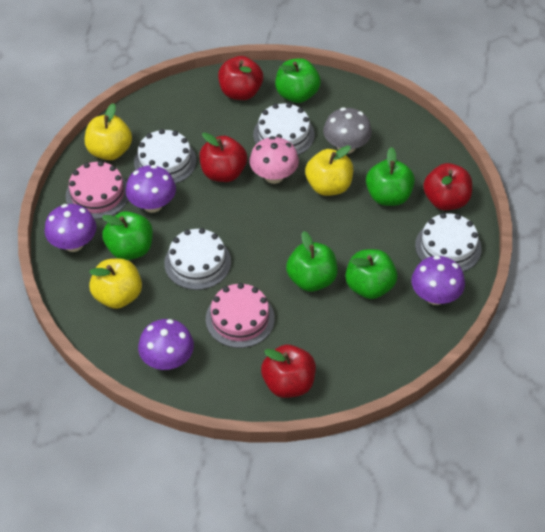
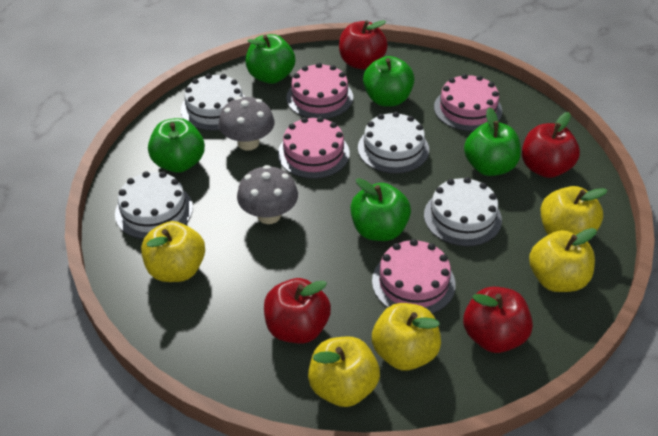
grey mushroom: [323,107,372,154] = 1 -> [219,96,275,151] [237,165,298,224] = 2
pink cake: [66,161,128,219] [206,283,275,348] = 2 -> [278,117,350,179] [286,63,353,119] [372,239,456,314] [434,74,502,131] = 4
pink mushroom: [249,136,299,184] = 1 -> none = 0
purple mushroom: [44,204,96,252] [126,165,176,213] [138,319,194,370] [411,255,465,305] = 4 -> none = 0
yellow apple: [85,103,132,160] [89,259,142,309] [305,145,353,196] = 3 -> [141,221,205,282] [308,337,380,407] [372,303,441,371] [529,228,597,292] [540,186,608,235] = 5

